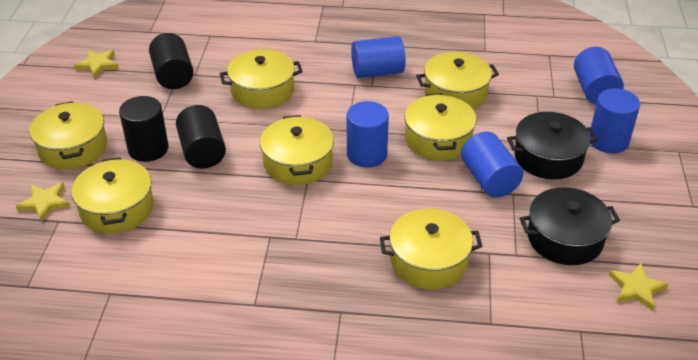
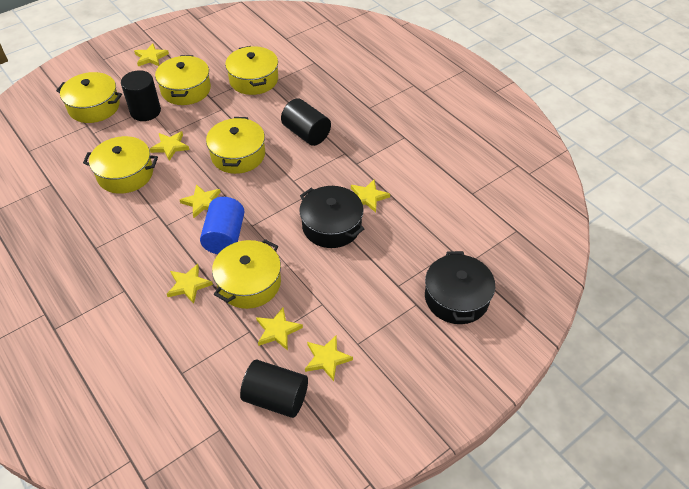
blue cylinder: [347,101,389,167] [351,36,405,78] [461,132,523,198] [574,47,624,105] [589,88,640,154] = 5 -> [200,197,245,254] = 1
yellow pot: [29,101,107,169] [71,157,154,234] [220,49,303,109] [260,115,334,185] [380,209,482,289] [404,94,477,160] [416,52,499,109] = 7 -> [56,72,122,123] [83,136,158,194] [155,55,211,105] [206,117,265,174] [212,239,281,309] [225,46,278,95] = 6
yellow star: [16,182,71,223] [74,50,119,78] [609,263,669,311] = 3 -> [134,43,169,66] [150,131,190,161] [167,264,213,304] [180,184,221,218] [256,308,303,350] [305,336,353,381] [351,179,390,213] = 7

